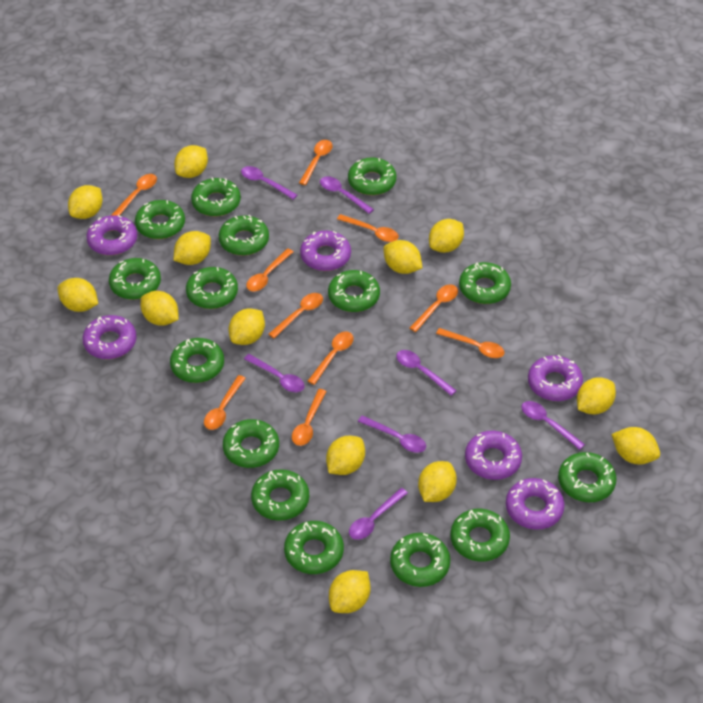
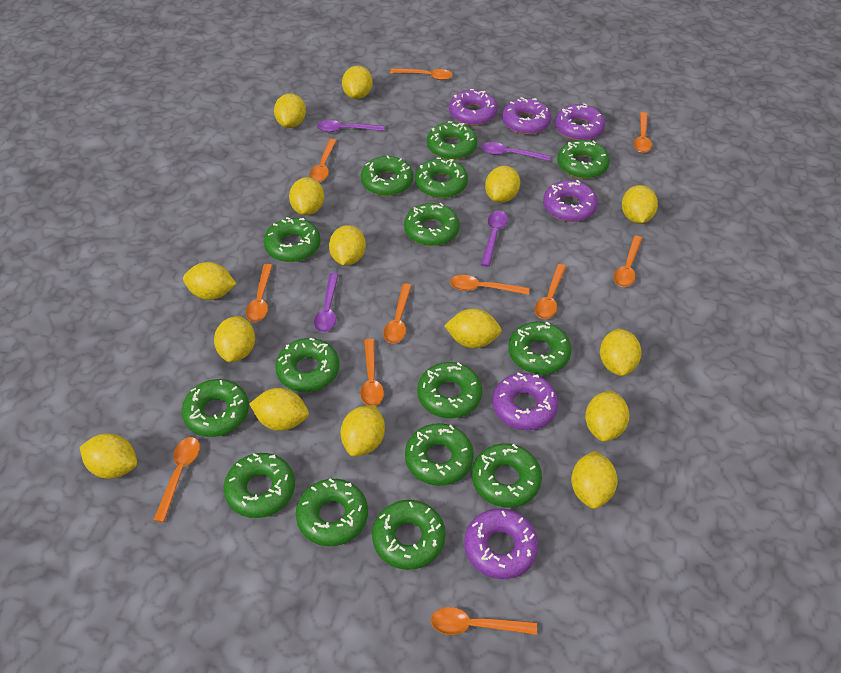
orange spoon: [112,174,157,216] [204,375,246,430] [246,248,293,291] [268,293,323,338] [292,389,327,446] [299,140,333,185] [308,331,354,385] [337,214,399,242] [410,285,458,332] [436,328,505,358] = 10 -> [154,437,200,523] [246,264,273,322] [309,139,337,182] [360,339,384,406] [383,283,412,344] [390,68,453,80] [431,607,537,635] [450,275,530,295] [535,264,566,319] [614,235,643,287] [633,112,652,153] = 11
purple spoon: [241,166,298,200] [244,354,305,392] [320,176,374,214] [349,488,408,540] [358,415,426,453] [396,350,457,396] [521,401,585,450] = 7 -> [314,273,339,332] [317,120,384,132] [481,142,550,161] [481,211,508,267] = 4
yellow lemon: [57,278,98,312] [68,185,103,219] [140,291,179,326] [174,145,208,178] [174,231,211,265] [229,308,265,345] [326,436,365,475] [329,570,371,613] [383,240,422,274] [418,461,457,502] [429,219,464,253] [577,377,616,415] [611,427,660,464] = 13 -> [80,434,137,479] [183,262,236,300] [214,316,255,362] [249,388,309,431] [274,93,306,128] [289,177,324,215] [329,225,366,265] [340,405,385,456] [342,66,373,99] [444,309,502,348] [485,166,520,203] [571,451,618,509] [585,390,629,442] [600,329,641,376] [622,185,658,224] = 15

